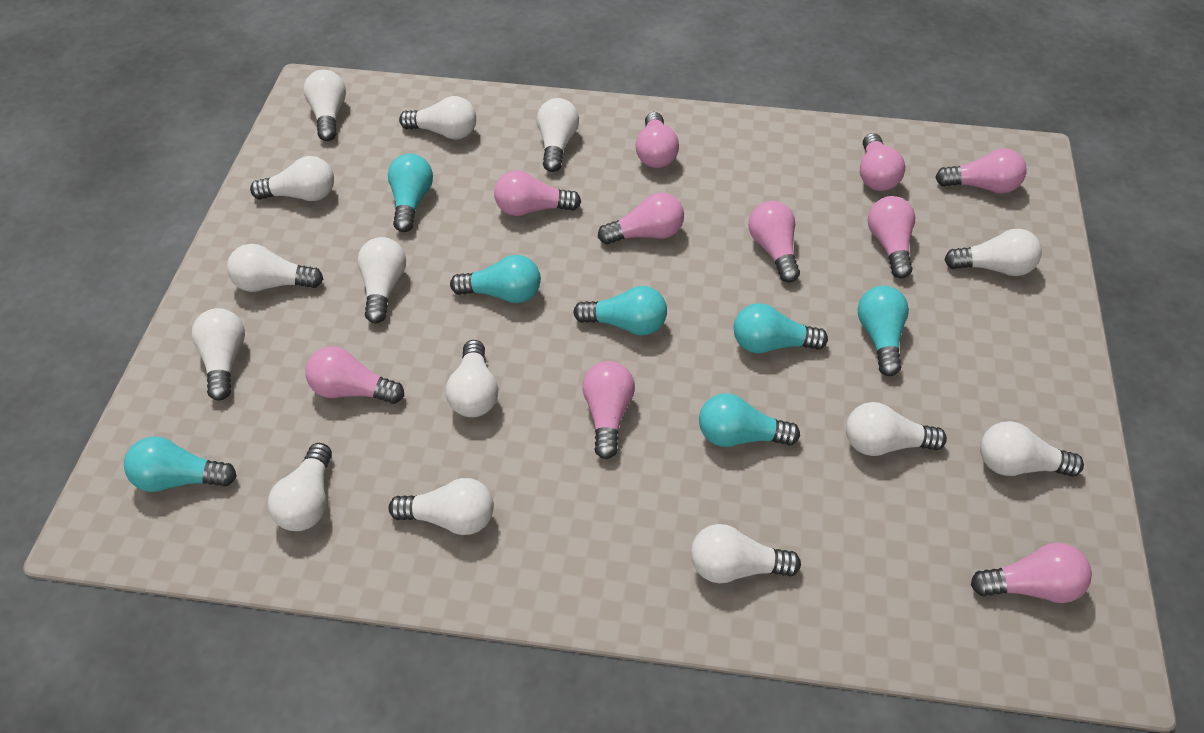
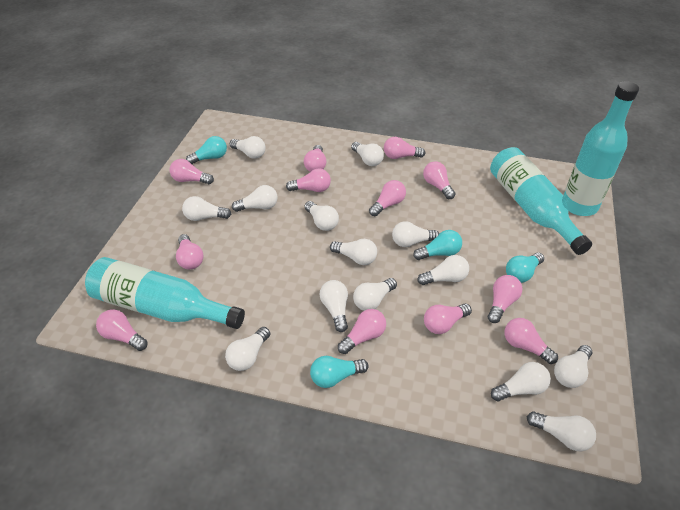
pink light bulb: [305,347,404,404] [494,170,581,216] [582,361,635,459] [598,193,684,244] [636,112,679,168] [749,201,800,283] [860,133,905,191] [868,196,915,278] [935,148,1027,194] [971,543,1092,603] = 10 -> [96,309,148,351] [170,159,214,184] [176,234,204,269] [286,168,331,192] [304,145,326,172] [338,309,386,354] [369,180,406,216] [384,137,426,159] [423,161,455,199] [424,303,472,334] [488,275,522,323] [505,318,558,364] = 12
turquoise bottle: none = 0 -> [85,257,245,329] [490,147,592,255] [563,81,639,216] = 3
turquoise light bulb: [124,437,237,492] [388,153,433,232] [450,255,541,303] [573,286,667,335] [699,393,800,447] [734,303,828,354] [858,286,909,376] = 7 -> [186,136,227,164] [310,356,368,388] [413,230,462,260] [506,253,544,283] = 4

